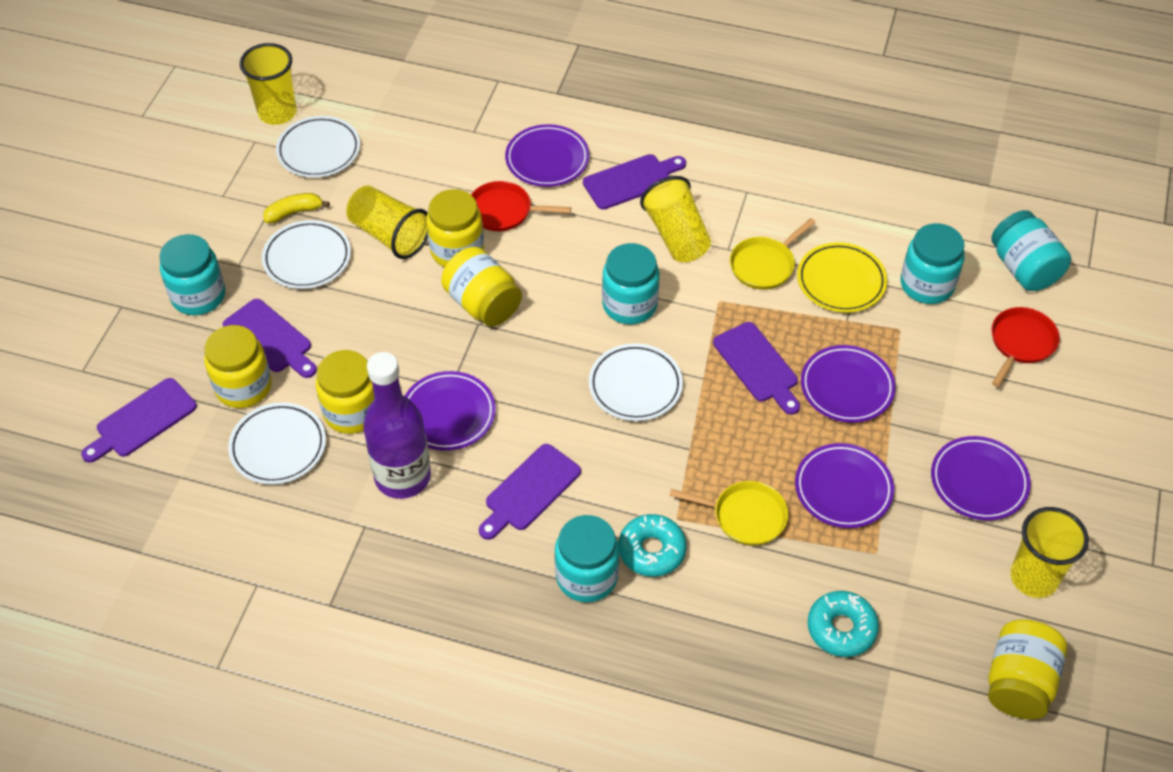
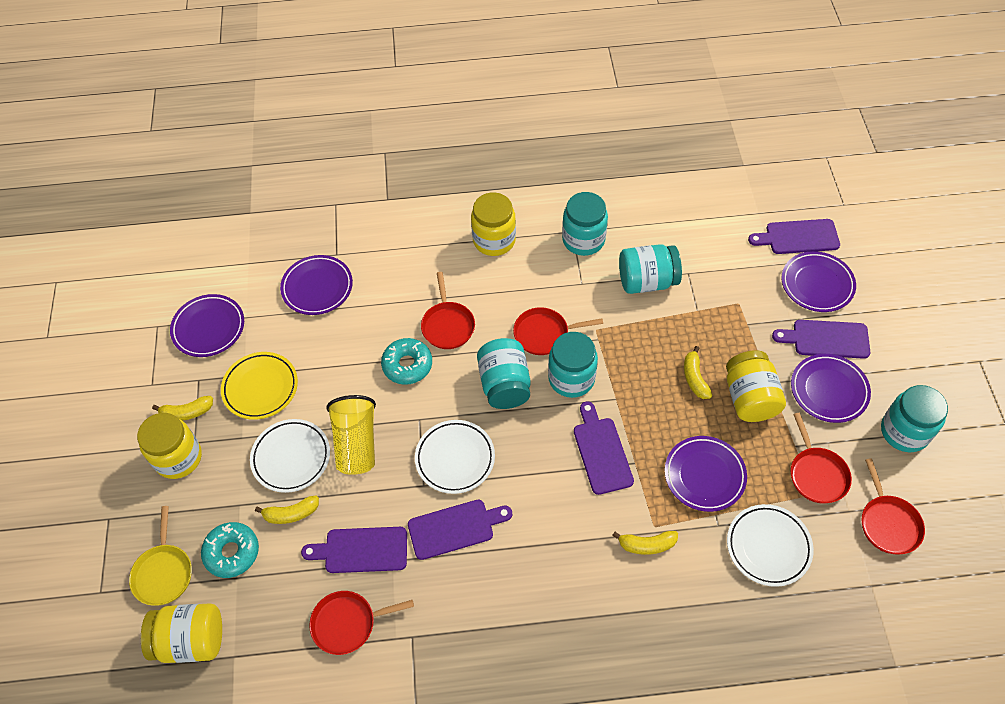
purple bottle: [363,352,431,499] = 1 -> none = 0
red pan: [471,181,571,231] [992,307,1060,387] = 2 -> [309,591,414,655] [421,272,475,349] [513,307,603,355] [791,413,852,504] [861,458,925,554] = 5
white plate: [228,402,326,484] [262,220,351,289] [276,116,360,178] [589,343,683,421] = 4 -> [250,419,330,493] [415,420,495,494] [727,504,814,587] = 3
yellow banana: [263,193,330,223] = 1 -> [152,396,213,421] [255,495,319,524] [612,531,678,555] [684,346,712,399] = 4
yellow cup: [240,43,297,125] [346,185,428,259] [640,176,711,262] [1010,507,1089,598] = 4 -> [326,395,376,475] = 1
yellow jar: [204,325,272,408] [316,350,374,434] [426,189,484,267] [441,247,522,327] [988,619,1067,719] = 5 -> [137,413,202,479] [141,603,222,663] [471,192,516,256] [726,350,786,422] = 4
yellow pan: [669,481,788,546] [730,218,816,290] = 2 -> [129,506,192,606] = 1

